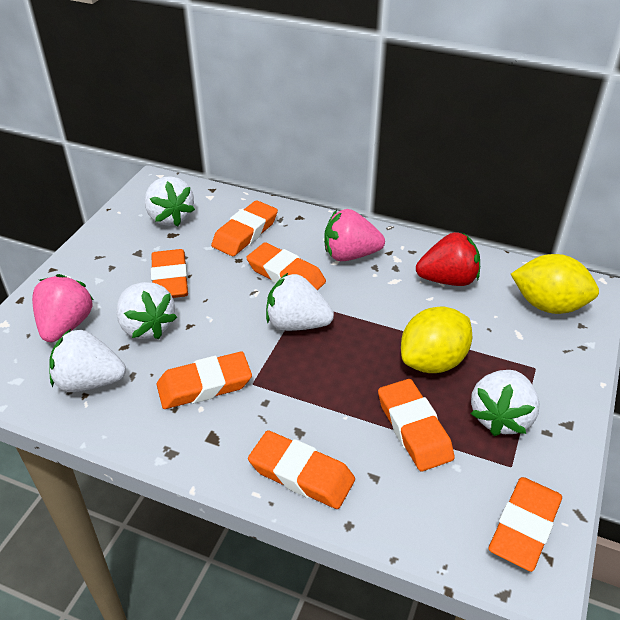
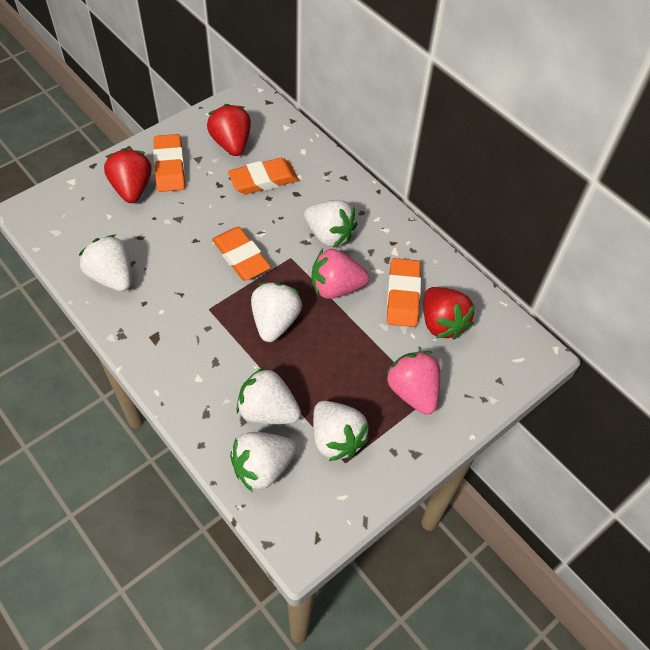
orange eraser: [151,249,188,298] [157,352,252,409] [211,200,278,256] [246,242,326,290] [248,430,355,509] [378,379,455,471] [489,477,562,572] = 7 -> [153,134,185,192] [212,227,271,280] [228,158,298,194] [387,258,421,327] = 4
red strawberry: [416,232,480,286] = 1 -> [104,148,152,203] [207,104,251,156] [423,287,475,340] = 3
white strawberry: [49,329,126,392] [116,282,177,339] [145,176,195,226] [266,273,334,331] [471,370,540,436] = 5 -> [79,235,132,292] [230,432,297,492] [236,367,301,424] [251,282,302,342] [304,200,357,248] [313,401,369,461] = 6
yellow lemon: [401,307,472,373] [511,254,599,314] = 2 -> none = 0

